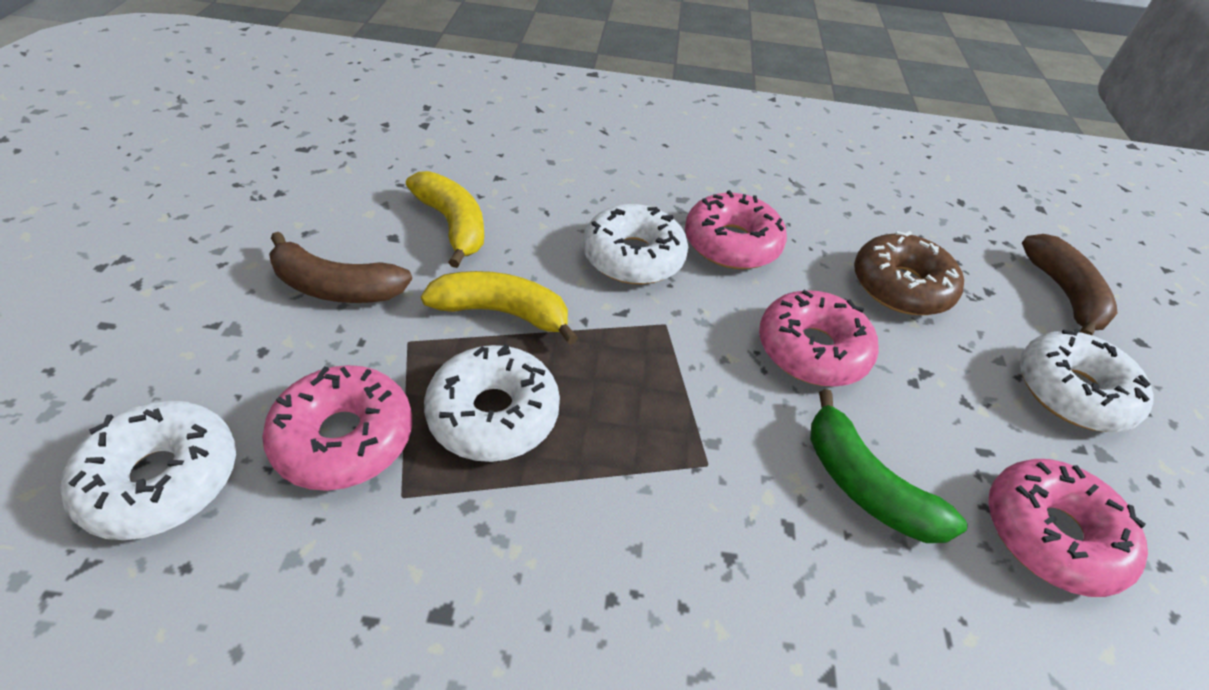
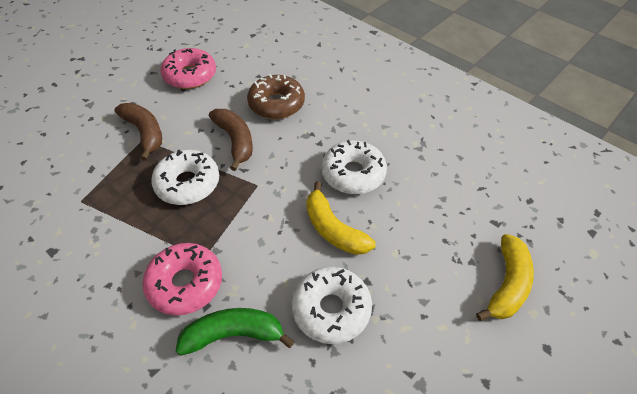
pink donut: [262,365,412,491] [685,190,787,269] [759,290,879,386] [988,459,1148,597] = 4 -> [143,243,222,316] [161,48,216,89] = 2
white donut: [60,400,236,540] [424,344,560,462] [583,204,688,284] [1020,328,1154,432] = 4 -> [151,150,219,205] [292,267,372,344] [321,140,387,194] = 3

